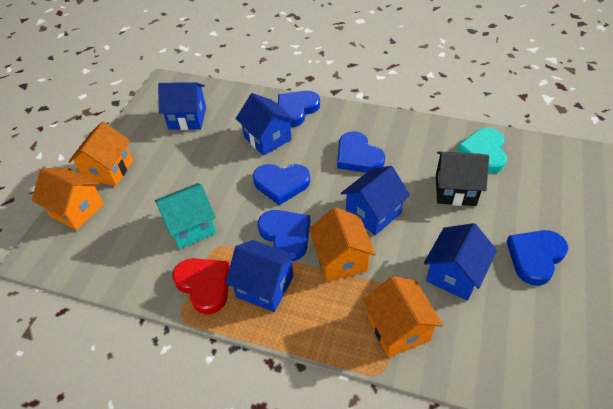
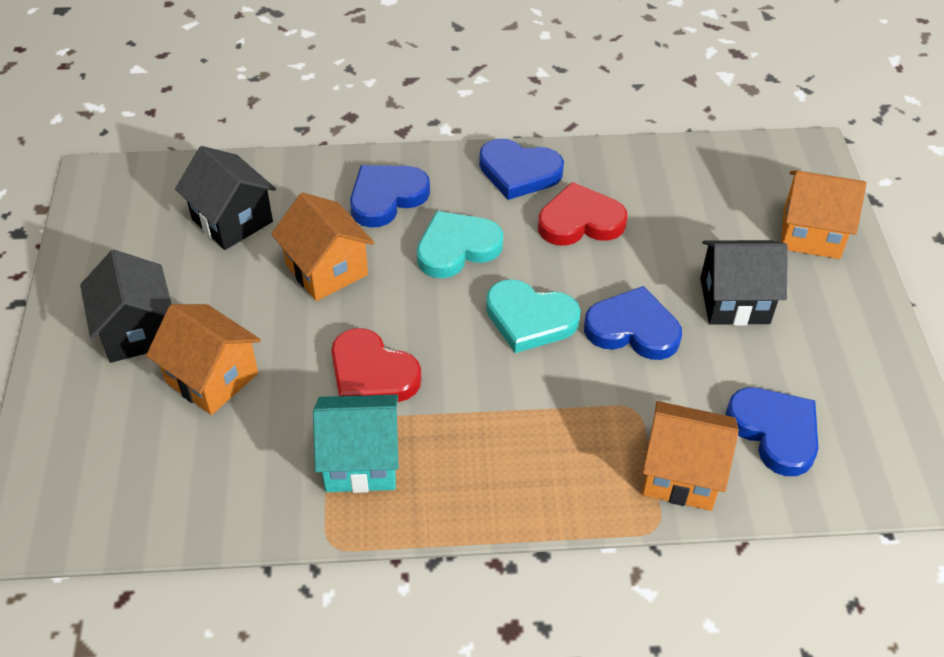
black house: [436,151,489,206] = 1 -> [80,250,171,363] [175,146,276,250] [700,240,788,326] = 3
blue heart: [253,164,310,205] [258,210,310,261] [278,91,320,127] [337,131,385,173] [506,230,568,286] = 5 -> [350,165,430,228] [479,139,564,200] [584,286,682,360] [725,387,819,476] = 4
blue house: [158,82,206,130] [225,240,297,312] [236,93,295,156] [341,166,410,235] [424,223,497,301] = 5 -> none = 0
red heart: [172,258,230,314] = 1 -> [332,328,421,402] [538,182,628,246] = 2
turquoise heart: [457,128,507,174] = 1 -> [417,211,503,278] [486,279,581,353] = 2

